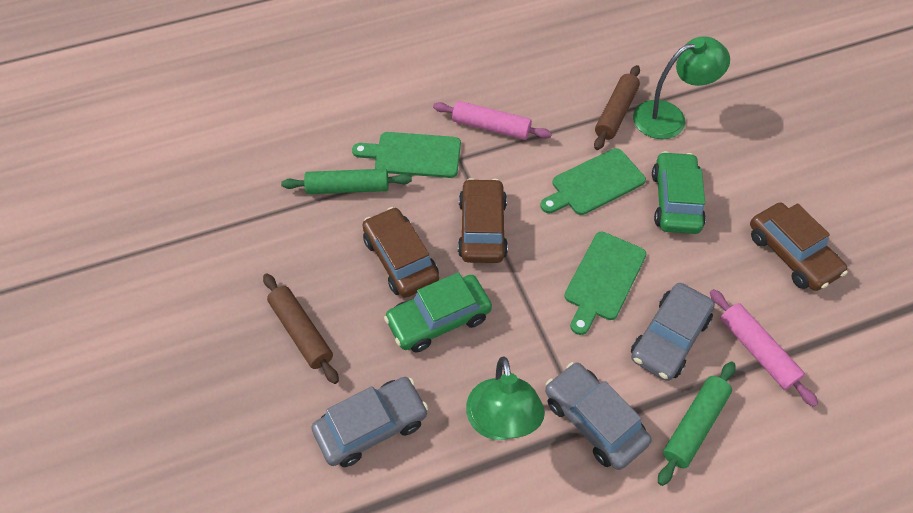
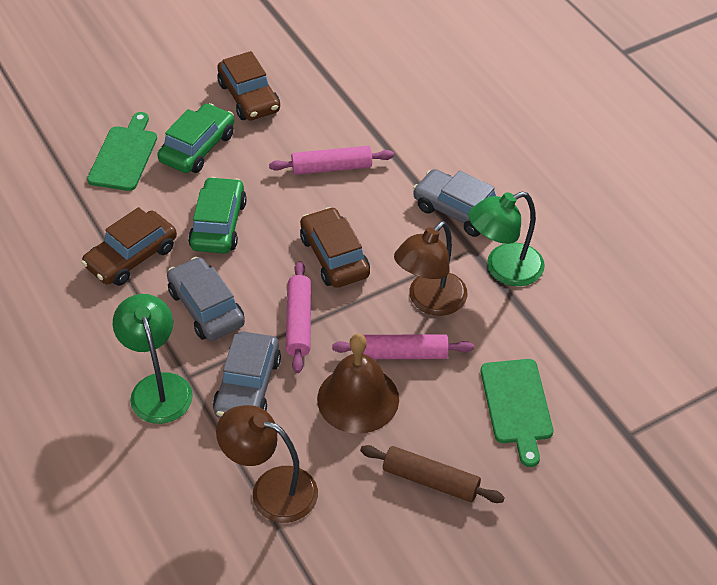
brown bell: none = 0 -> [317,334,399,434] = 1
brown lamp: none = 0 -> [216,405,318,523] [394,221,468,316] = 2
brown rolling pin: [263,273,339,384] [594,65,640,150] = 2 -> [360,445,505,503] = 1
green cutting board: [352,132,461,178] [540,148,646,215] [564,232,646,335] = 3 -> [87,112,157,191] [481,359,553,467] = 2
green rolling pin: [281,169,412,194] [658,361,736,486] = 2 -> none = 0
pink rolling pin: [433,101,552,140] [710,289,818,407] = 2 -> [269,146,394,175] [286,261,311,373] [332,335,474,359] = 3

